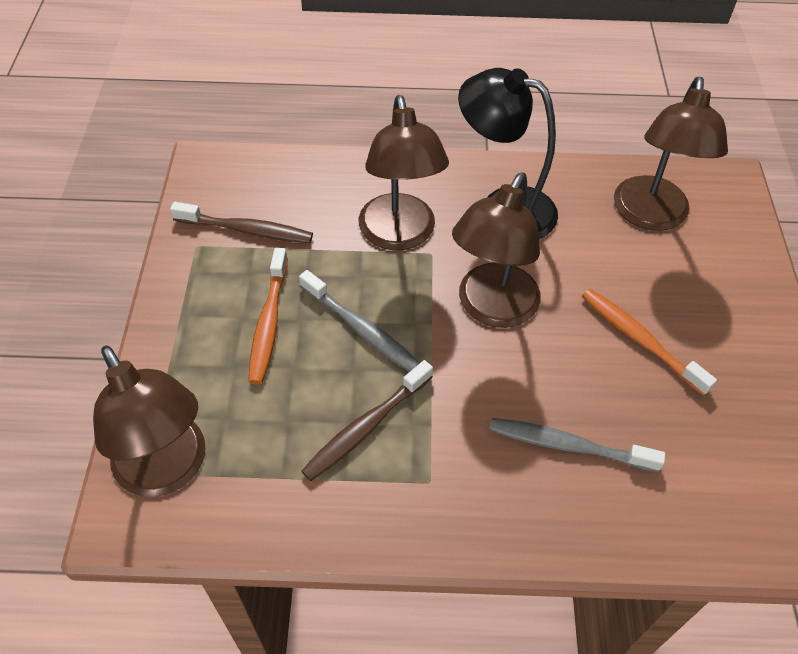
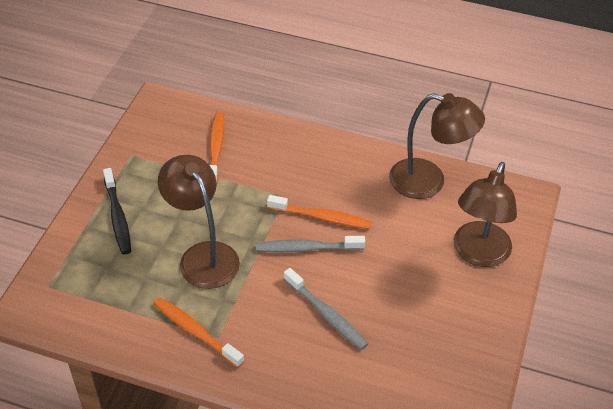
black lamp: [458,68,558,239] = 1 -> none = 0
black toothbrush: none = 0 -> [103,168,131,254] = 1
brown lamp: [93,345,206,497] [359,95,449,250] [452,172,541,328] [614,77,728,231] = 4 -> [158,155,240,289] [389,93,485,199] [454,162,517,267] = 3
brown toothbrush: [170,202,313,243] [301,360,433,481] = 2 -> none = 0
orange toothbrush: [248,248,288,384] [582,289,717,396] = 2 -> [153,297,244,368] [209,112,224,186] [267,195,371,229] = 3

